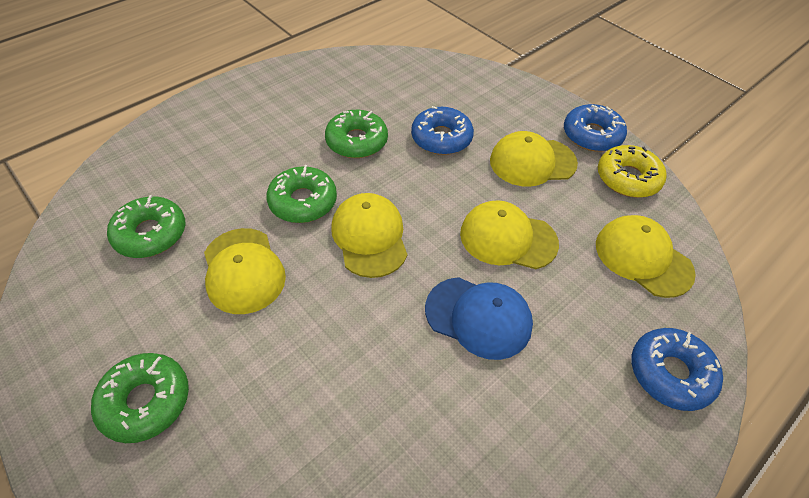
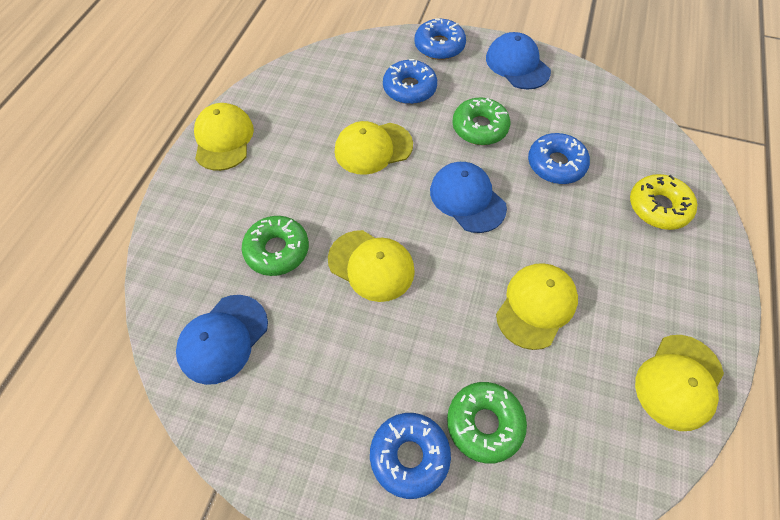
blue cap: [425,277,533,360] = 1 -> [176,295,268,385] [430,162,507,233] [486,32,551,90] = 3
blue donut: [411,106,474,155] [564,104,627,152] [631,328,723,411] = 3 -> [370,413,451,499] [383,59,437,104] [414,18,466,60] [528,133,590,184] = 4
green donut: [91,353,189,443] [107,195,185,258] [266,165,337,223] [325,110,388,158] = 4 -> [242,216,309,276] [447,382,527,464] [452,97,510,145] = 3

